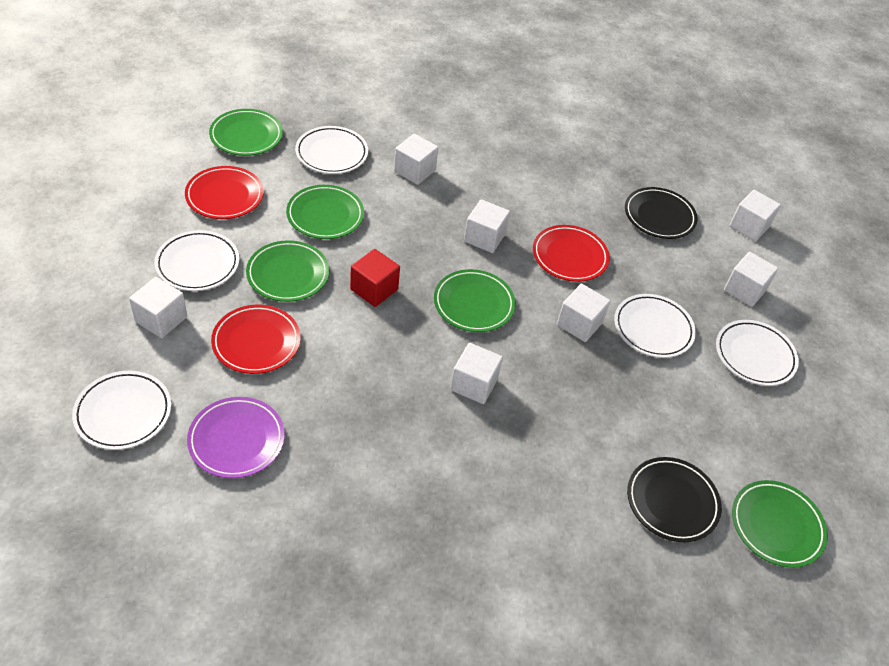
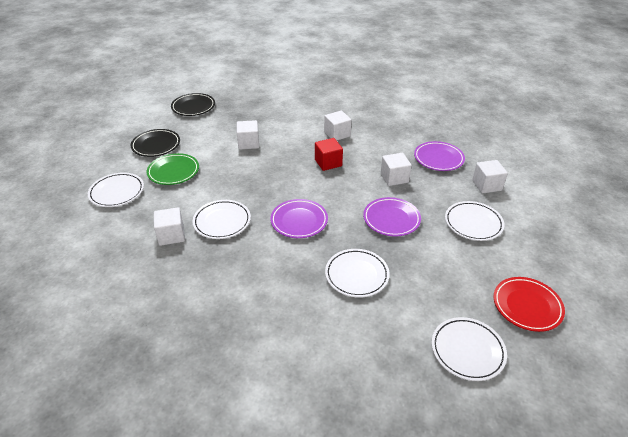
green plate: [209,109,283,156] [246,240,329,302] [286,185,364,239] [434,269,515,332] [732,480,828,568] = 5 -> [147,153,199,185] = 1
purple plate: [187,397,285,478] = 1 -> [270,199,328,238] [363,197,421,236] [414,141,465,171] = 3
red plate: [185,166,264,219] [211,305,301,374] [533,225,609,282] = 3 -> [494,277,565,332] = 1
white cube: [129,277,187,338] [394,134,438,185] [450,343,503,404] [464,200,510,253] [557,284,610,342] [724,252,778,307] [729,190,781,241] = 7 -> [154,207,185,246] [237,120,259,150] [324,111,352,141] [381,153,412,186] [472,160,508,194] = 5

